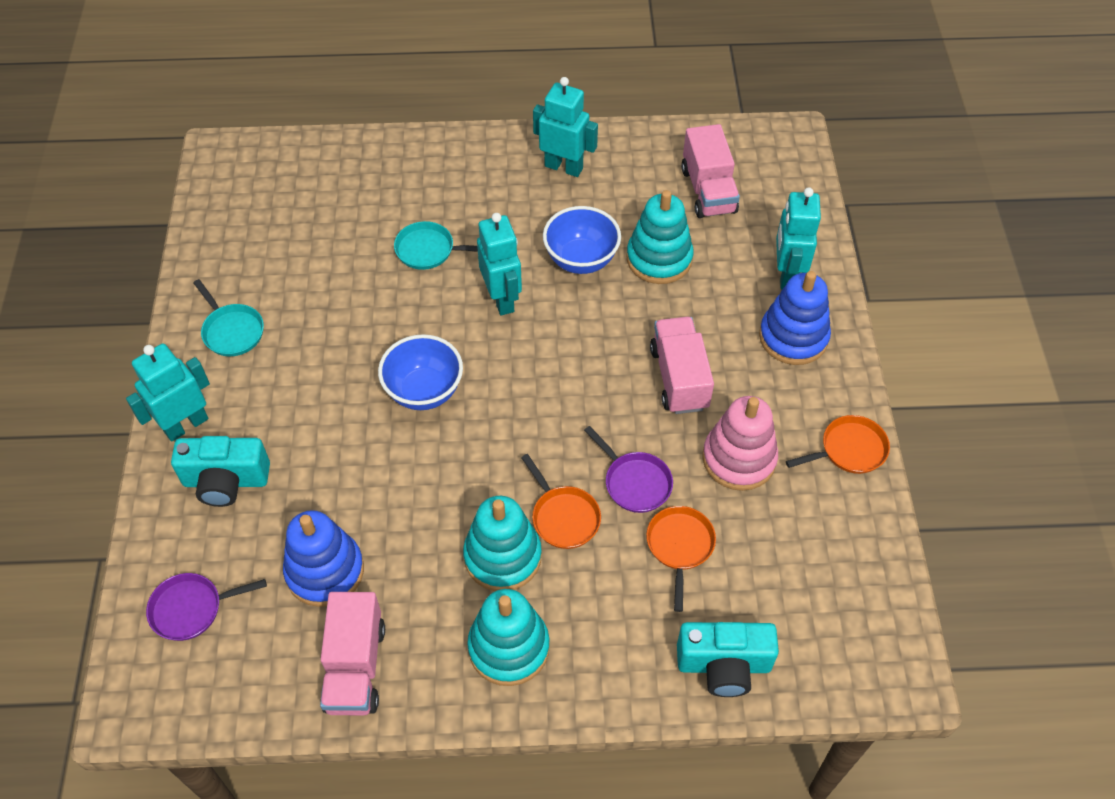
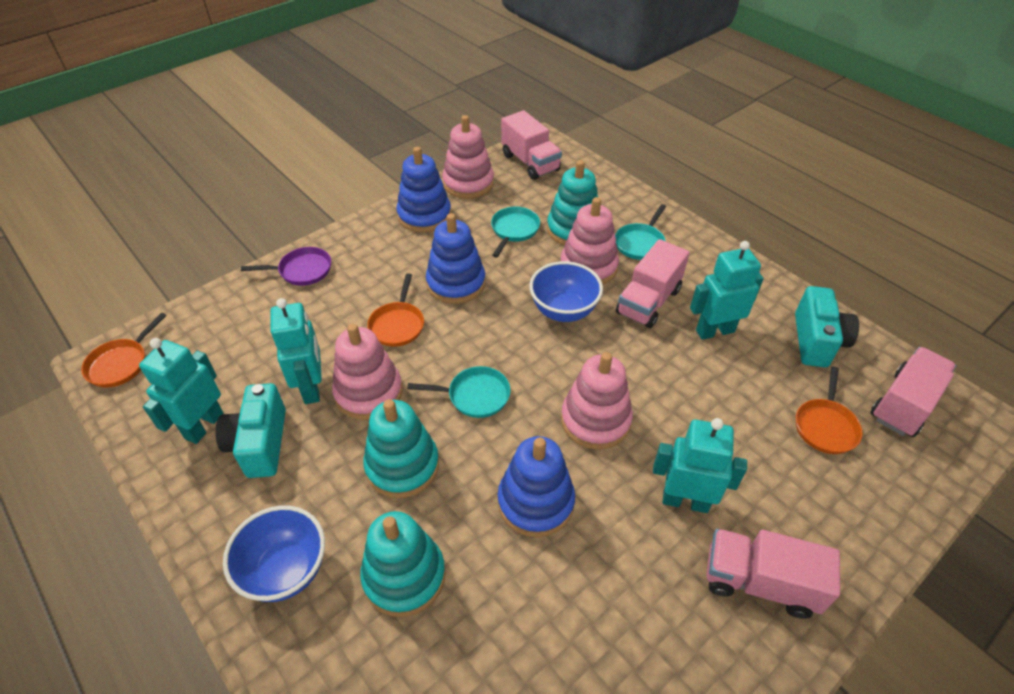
blue stacking toy: [283,510,364,607] [759,271,831,365] = 2 -> [397,147,451,233] [426,213,486,304] [498,436,575,537] = 3
pink stacking toy: [702,396,778,491] = 1 -> [332,324,403,420] [442,115,494,199] [561,197,619,285] [561,352,633,449] = 4
pink truck: [320,592,385,715] [650,317,714,414] [681,124,740,218] = 3 -> [501,110,562,180] [616,239,690,328] [706,529,840,619] [870,347,956,437] = 4
purple pan: [146,573,267,641] [584,426,673,513] = 2 -> [241,247,331,286] = 1
turquoise pan: [193,279,264,356] [394,221,478,270] = 2 -> [407,366,510,418] [491,206,540,258] [615,204,666,260] = 3

